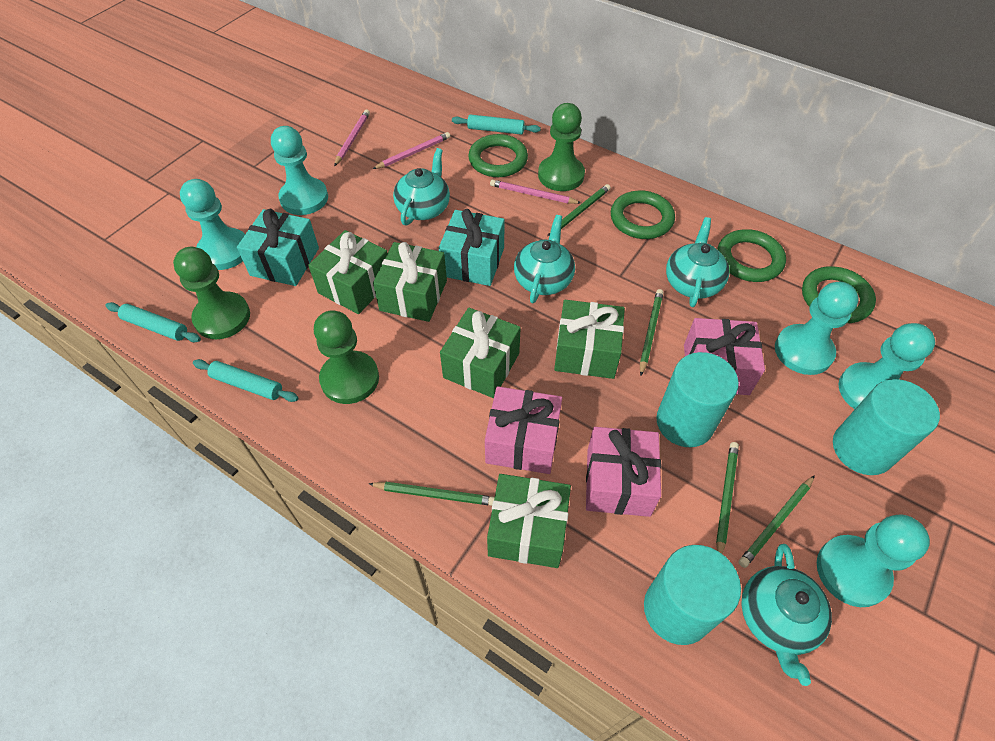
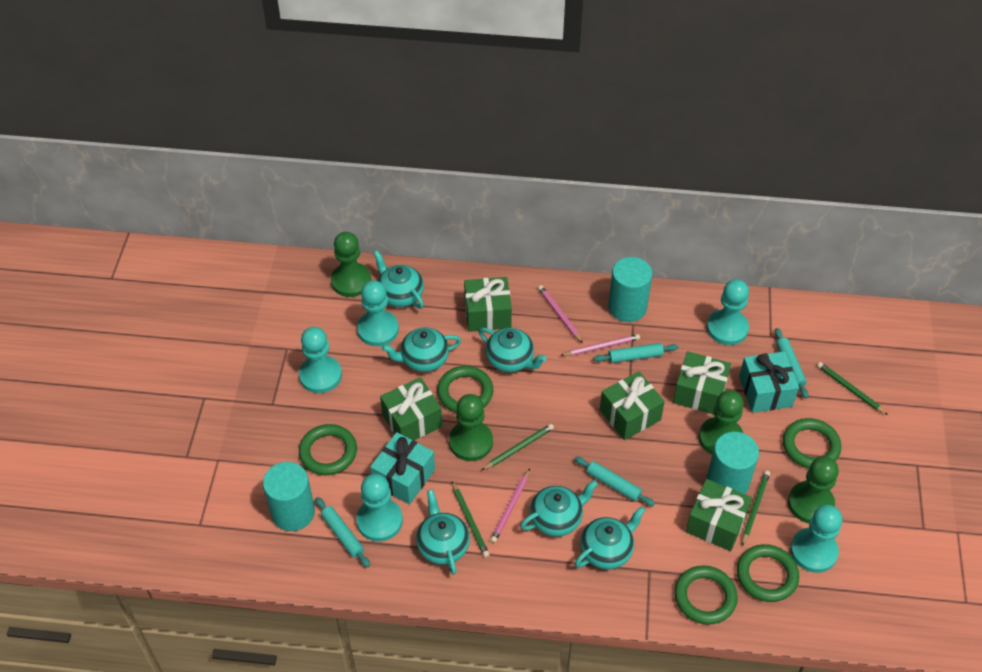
green pawn: [173,247,250,339] [314,311,379,404] [538,103,585,191] = 3 -> [331,232,371,297] [449,394,493,461] [699,390,744,455] [788,456,839,523] = 4
green pencil: [369,482,495,506] [547,184,611,236] [640,289,664,376] [716,442,739,554] [738,475,815,568] = 5 -> [452,481,490,558] [482,424,554,470] [742,471,770,546] [817,362,888,415] = 4
green ring: [468,134,528,177] [611,190,675,239] [717,229,786,282] [802,266,876,323] = 4 -> [299,424,357,475] [437,366,493,412] [674,565,737,625] [737,544,799,602] [783,418,841,468] = 5
pink gift: [485,386,562,474] [586,427,661,517] [684,318,765,395] = 3 -> none = 0
turquoise rolling pin: [106,302,201,342] [193,359,299,402] [452,114,541,135] = 3 -> [315,497,370,568] [574,457,655,506] [594,343,678,363] [775,328,808,399] = 4
turquoise teapot: [393,148,450,226] [514,215,575,303] [666,217,729,307] [741,544,832,686] = 4 -> [374,250,424,309] [382,327,461,372] [416,489,470,575] [479,328,547,372] [520,480,598,537] [575,506,645,569] = 6

